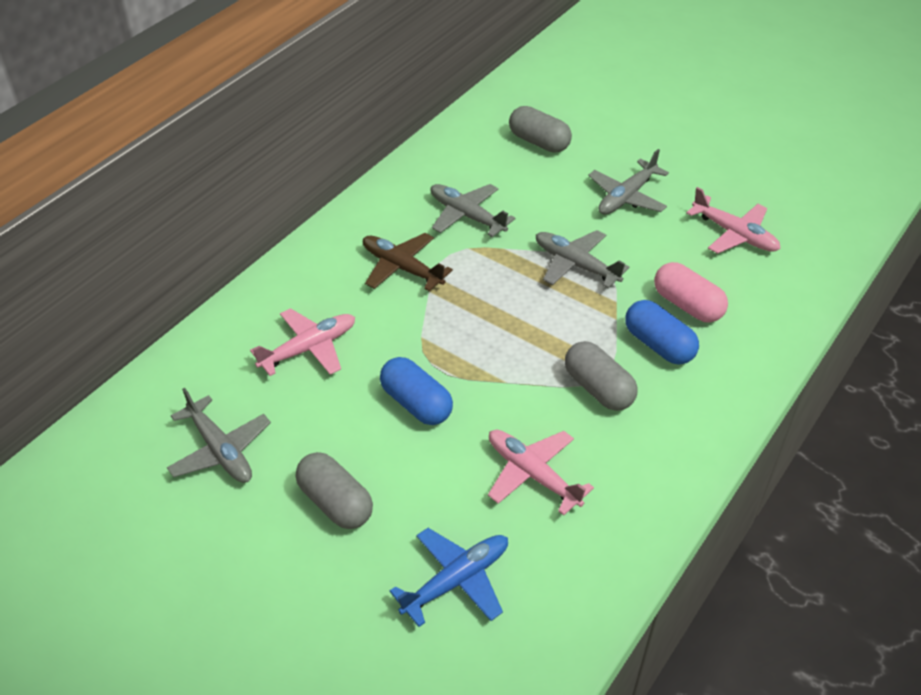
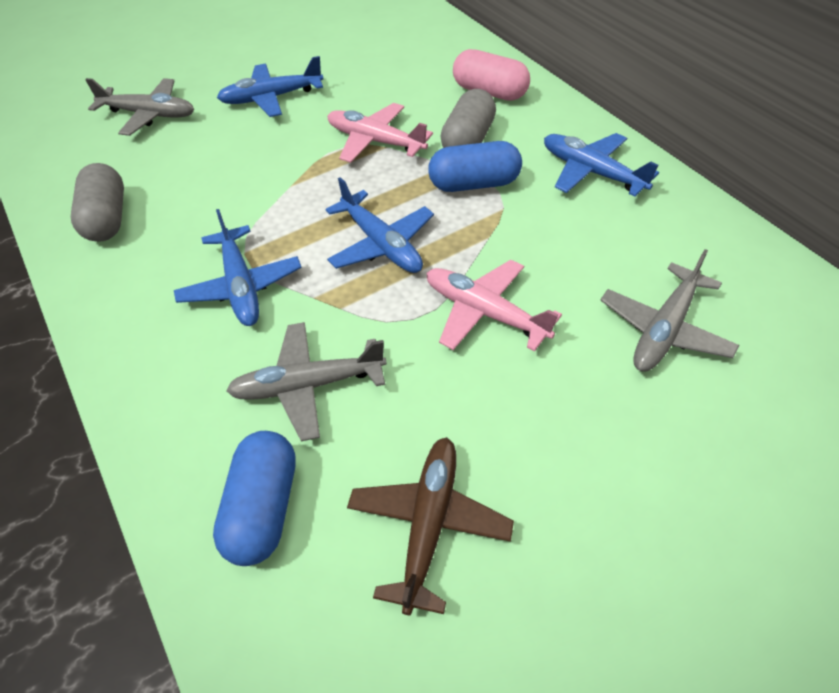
blue plane: [389,528,508,627] = 1 -> [174,209,302,326] [217,56,324,117] [325,177,434,273] [544,133,659,197] = 4
grey capsule: [296,452,373,529] [509,106,572,153] [565,341,638,411] = 3 -> [71,163,124,242] [440,89,496,148] = 2
grey plane: [167,388,271,483] [430,184,515,237] [536,230,629,288] [588,149,669,215] = 4 -> [85,78,194,136] [226,322,387,441] [600,249,739,372] = 3
pink plane: [250,308,355,376] [488,430,594,516] [686,187,781,254] = 3 -> [327,103,433,163] [426,260,562,351] = 2

